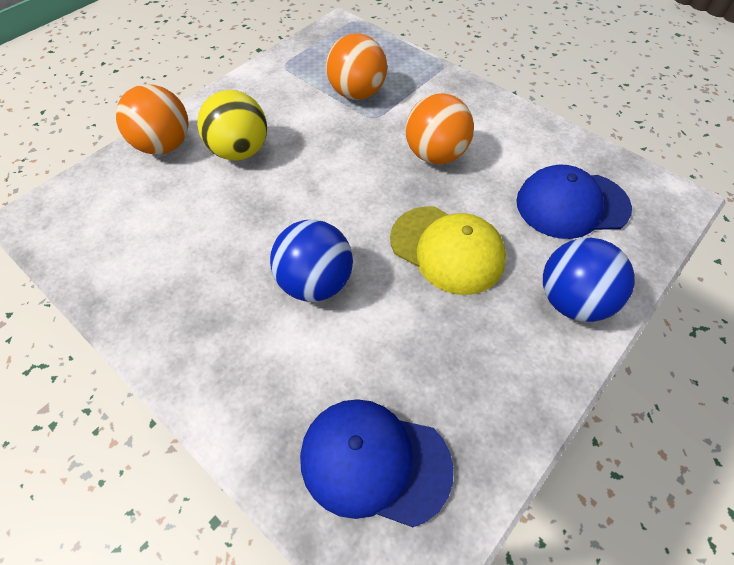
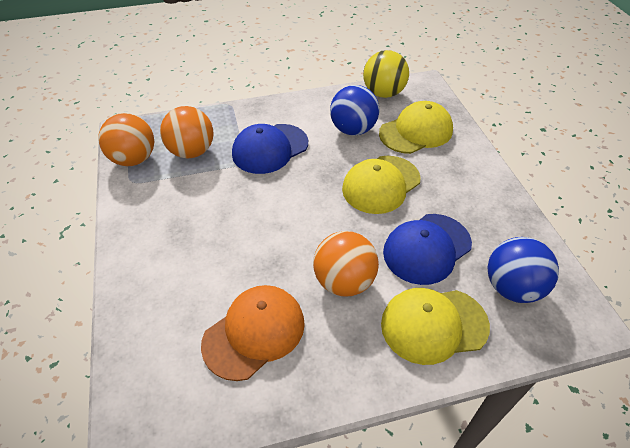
orange cap: none = 0 -> [201,285,305,381] = 1
yellow cap: [390,206,506,295] = 1 -> [342,156,421,214] [379,101,453,154] [381,288,490,365] = 3

